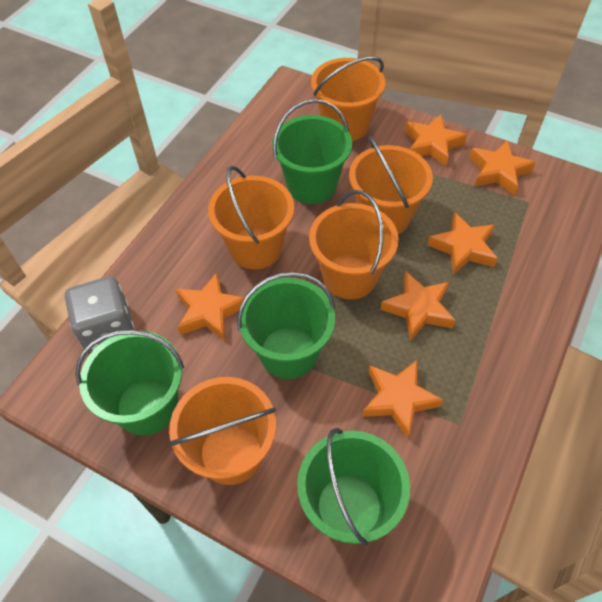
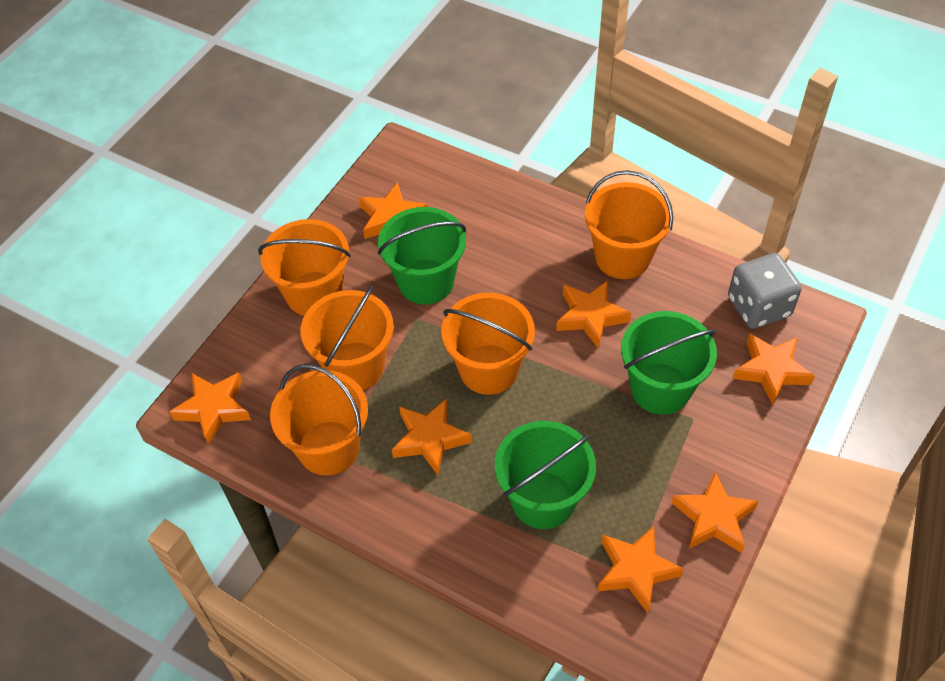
green bucket: [75,330,184,436] [237,272,335,379] [272,99,352,204] [297,428,410,546] = 4 -> [378,207,466,304] [495,421,596,529] [621,311,717,415] = 3
orange star: [176,272,244,341] [362,359,443,439] [380,271,456,341] [405,114,467,166] [427,212,498,275] [469,140,536,195] = 6 -> [169,373,251,444] [359,182,427,239] [392,398,472,475] [556,280,631,348] [597,526,684,613] [672,472,759,553] [733,333,815,405] = 7

